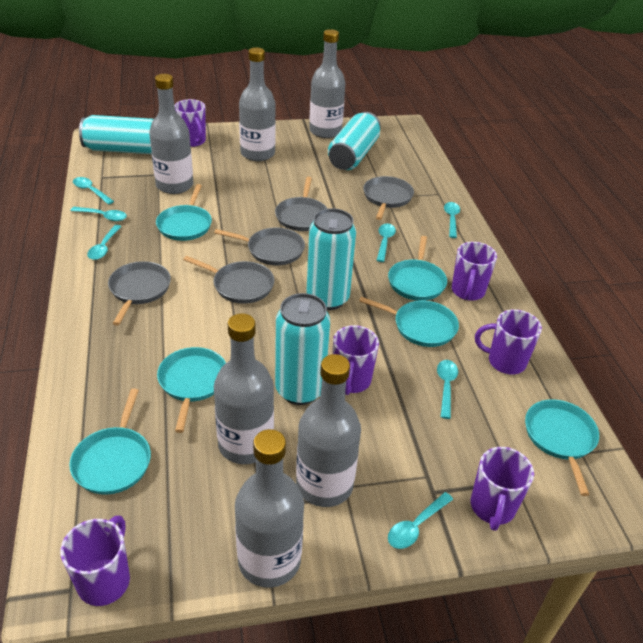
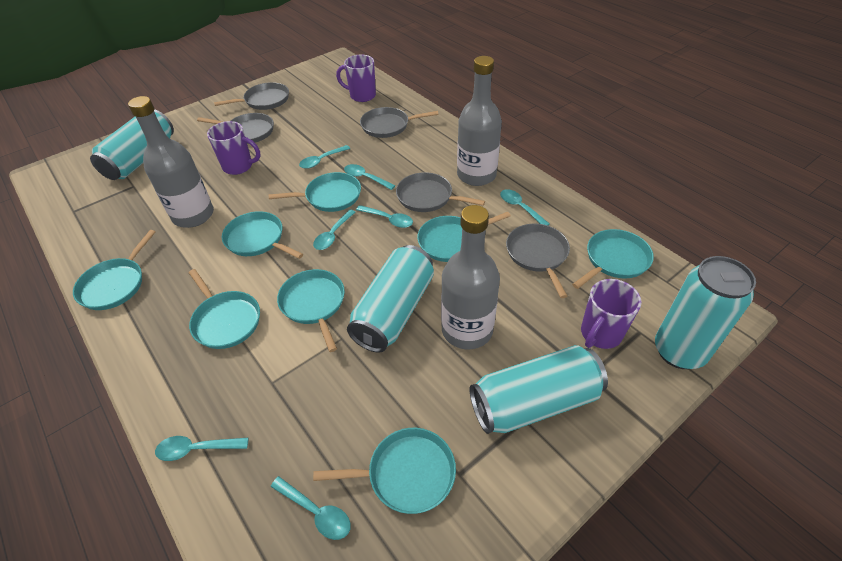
grey bottle: [149,74,193,194] [214,313,274,464] [235,429,304,588] [239,47,276,161] [296,354,361,507] [309,29,345,138] = 6 -> [128,96,214,228] [441,205,500,349] [457,56,502,186] = 3
purple mug: [60,516,130,606] [175,99,206,147] [333,325,379,395] [452,242,497,301] [471,447,534,531] [475,309,542,374] = 6 -> [207,121,261,175] [336,55,376,102] [581,279,642,349] = 3
turquoise pan: [69,388,151,495] [156,184,212,241] [157,347,226,433] [359,297,459,347] [388,236,447,301] [525,399,599,496] = 6 -> [73,230,156,310] [189,269,260,349] [222,211,303,259] [269,172,361,212] [277,269,345,352] [313,428,456,514] [417,212,511,262] [572,229,654,289] = 8

